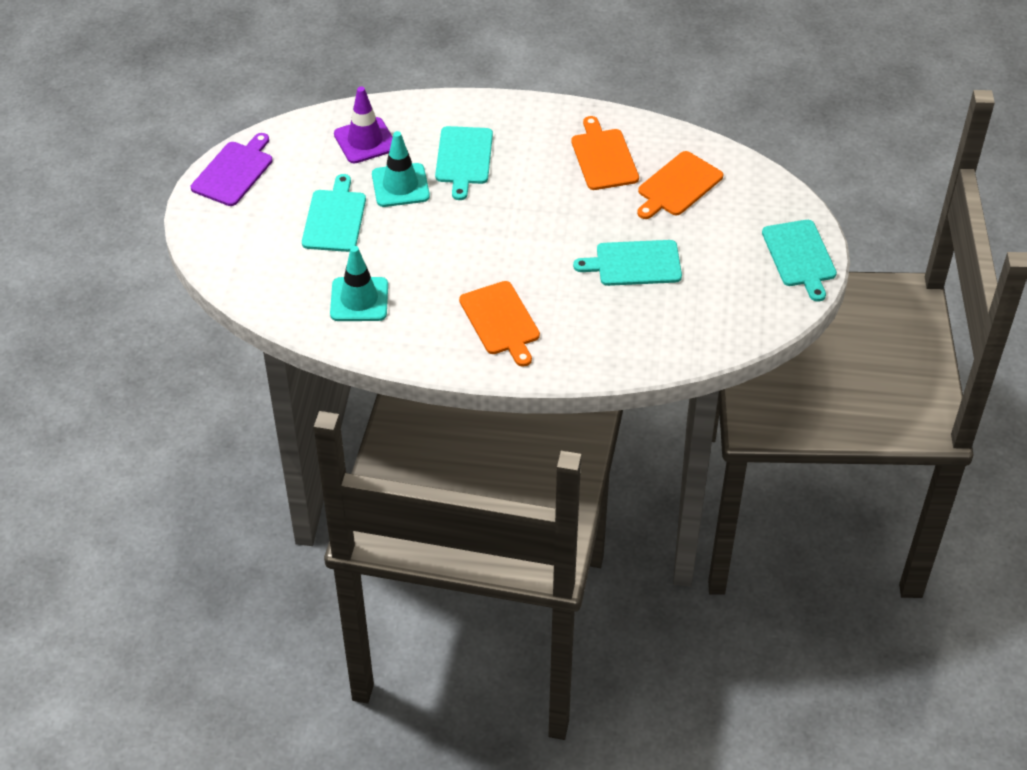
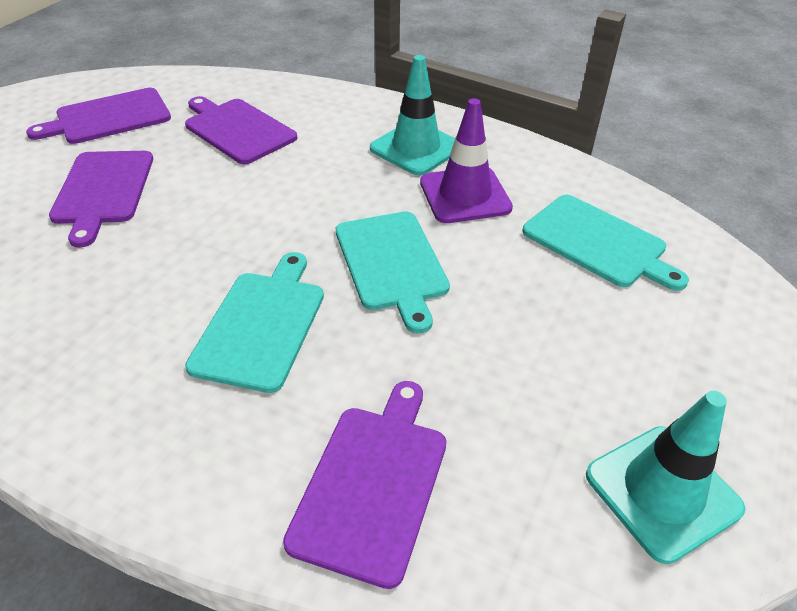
orange cutting board: [459,281,540,367] [571,116,639,190] [637,151,723,219] = 3 -> none = 0
purple cutting board: [191,133,272,206] = 1 -> [26,88,171,144] [49,151,153,248] [185,96,297,164] [283,381,446,589] = 4
turquoise cutting board: [302,174,366,252] [435,126,493,200] [573,240,682,286] [762,220,837,302] = 4 -> [185,252,324,393] [336,211,450,333] [522,195,689,291] = 3

